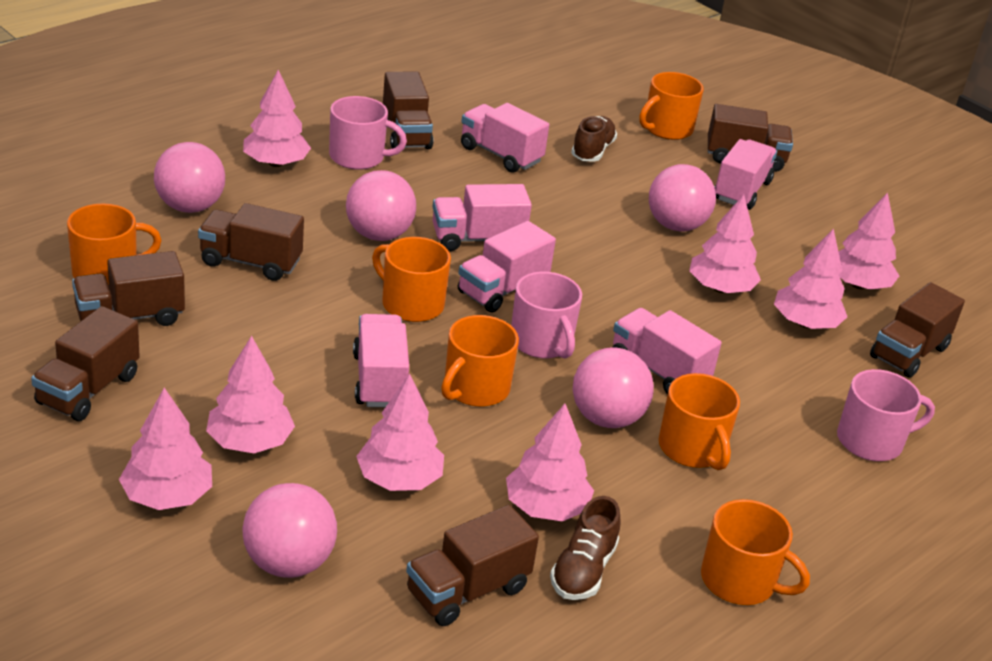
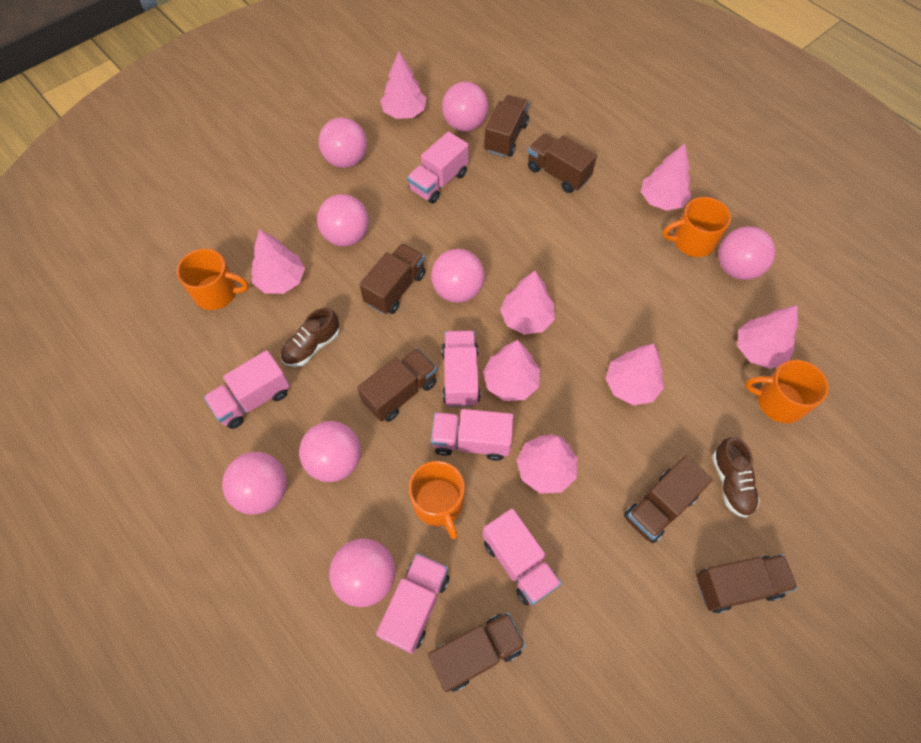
orange mug: [67,203,162,285] [372,237,451,322] [441,315,519,407] [639,72,704,140] [658,373,740,470] [701,499,810,605] = 6 -> [177,249,249,310] [409,461,465,540] [663,197,731,257] [745,360,829,423] = 4
pink ball: [154,142,225,213] [242,483,337,578] [346,170,416,241] [573,347,654,428] [649,164,716,232] = 5 -> [222,452,287,515] [299,421,361,482] [317,194,369,247] [319,117,367,168] [329,538,396,607] [431,249,485,303] [442,82,488,132] [718,226,776,280] = 8
pink mug: [329,96,407,170] [511,272,582,358] [837,369,935,461] = 3 -> none = 0

